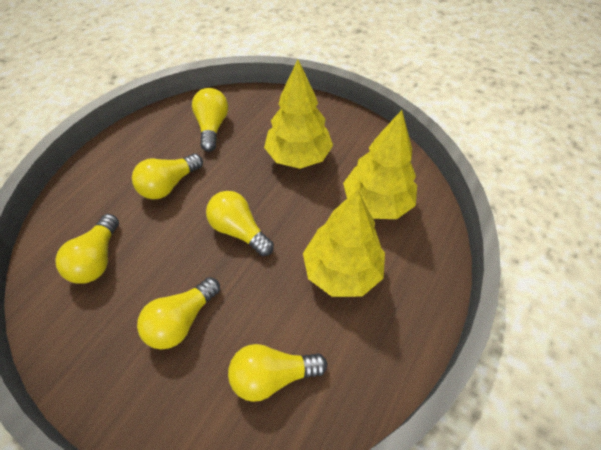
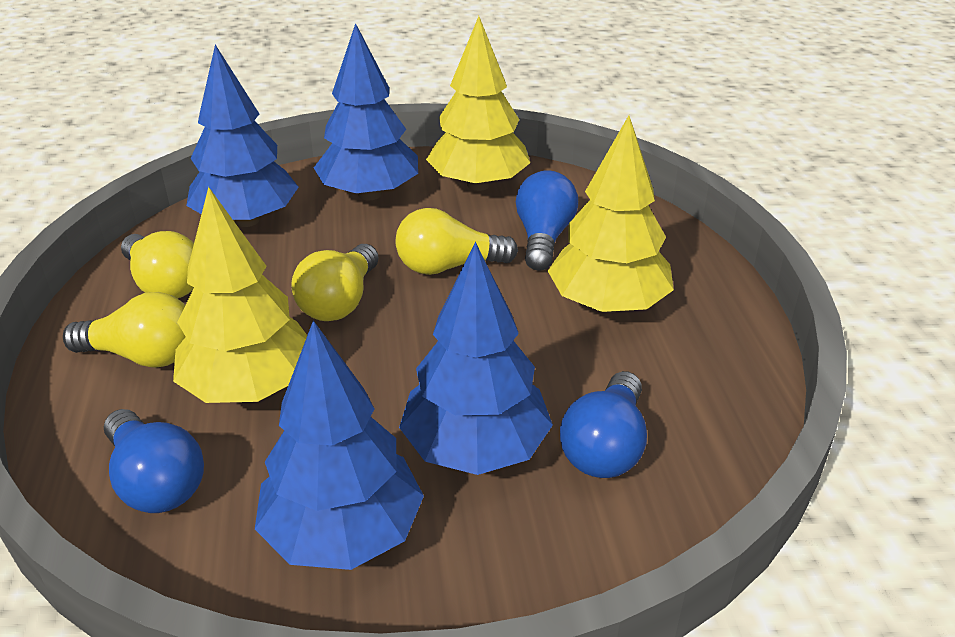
blue light bulb: none = 0 -> [104,409,204,513] [516,170,578,270] [560,371,647,478] = 3
blue tree: none = 0 -> [186,45,299,227] [255,320,424,570] [314,23,418,200] [399,242,553,475] = 4
yellow light bulb: [55,214,119,284] [132,154,203,200] [137,277,220,349] [192,88,228,152] [206,191,274,256] [228,344,327,402] = 6 -> [63,292,186,368] [121,231,194,298] [291,244,379,321] [396,208,518,275] = 4

